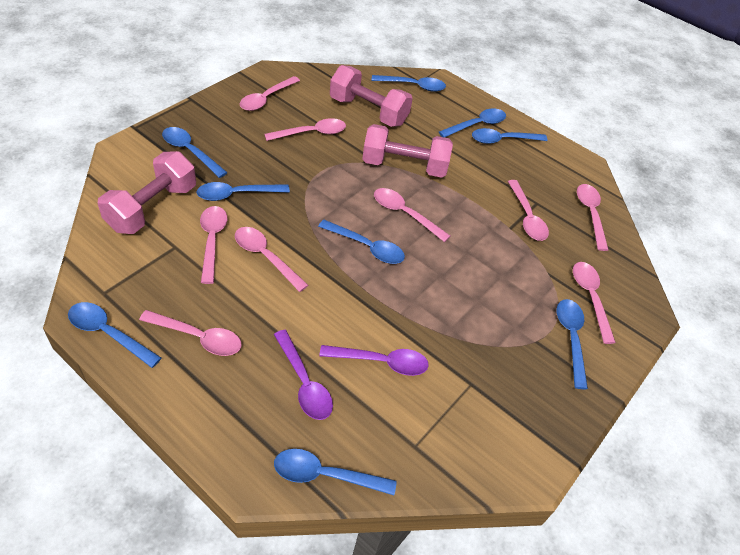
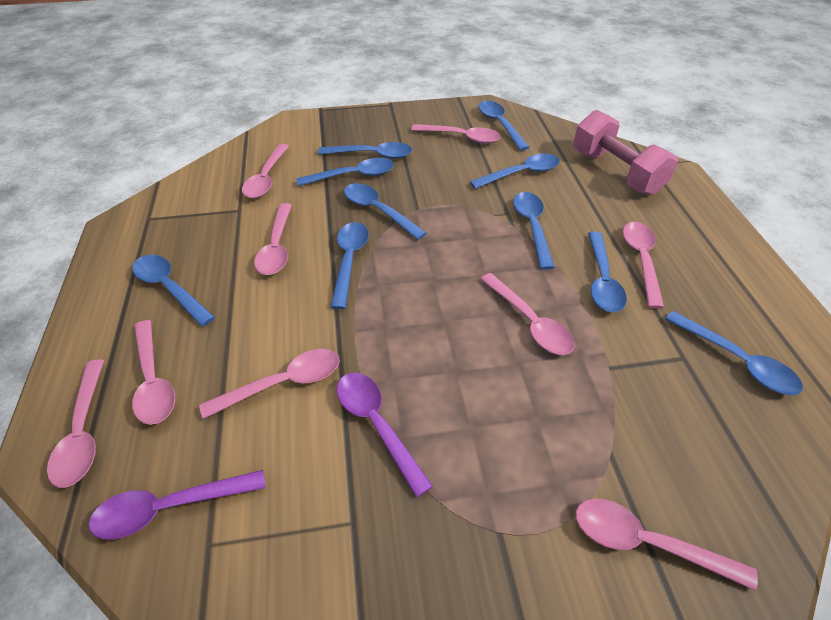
blue spoon: [68,302,161,368] [162,127,228,178] [196,182,290,201] [274,449,397,495] [318,220,405,264] [371,75,446,92] [439,108,506,138] [472,128,548,144] [557,299,588,389] = 9 -> [132,255,215,326] [296,158,394,186] [318,142,412,159] [330,222,369,309] [344,183,426,240] [470,153,560,189] [478,101,530,150] [513,192,555,270] [588,231,627,312] [665,311,803,395] = 10
pink dumbbell: [98,151,196,234] [330,65,413,127] [362,124,453,178] = 3 -> [573,110,678,195] = 1

